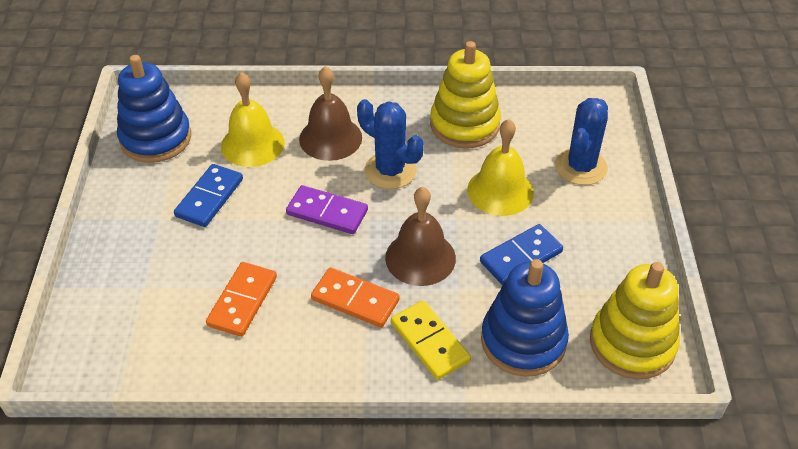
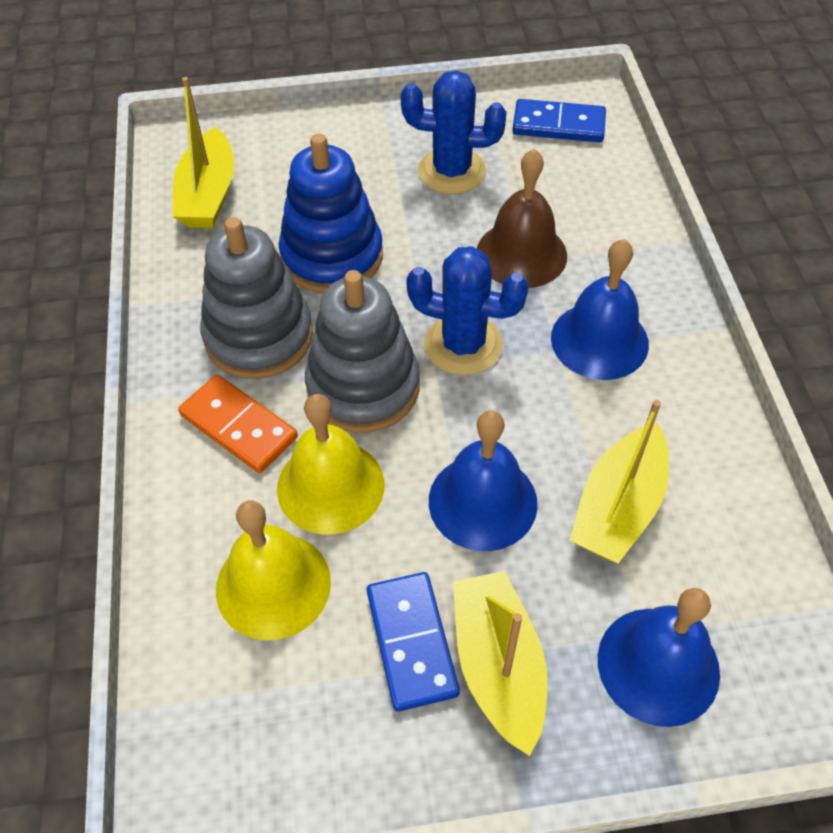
blue bell: none = 0 -> [429,410,538,551] [551,239,649,380] [598,588,720,727] = 3
blue stacking toy: [117,55,191,163] [481,259,569,377] = 2 -> [278,134,383,294] = 1
brown bell: [299,66,362,161] [385,187,456,286] = 2 -> [477,149,567,288] = 1
grey stacking toy: none = 0 -> [201,217,313,379] [305,270,420,433] = 2
orange domino: [206,262,277,337] [311,267,400,327] = 2 -> [178,375,298,473] = 1
purple domino: [286,185,368,234] = 1 -> none = 0
yellow boat: none = 0 -> [173,77,234,228] [453,571,547,756] [570,400,669,563] = 3
yellow domino: [391,300,471,380] = 1 -> none = 0
yellow stacking toy: [430,41,501,149] [590,262,680,379] = 2 -> none = 0

